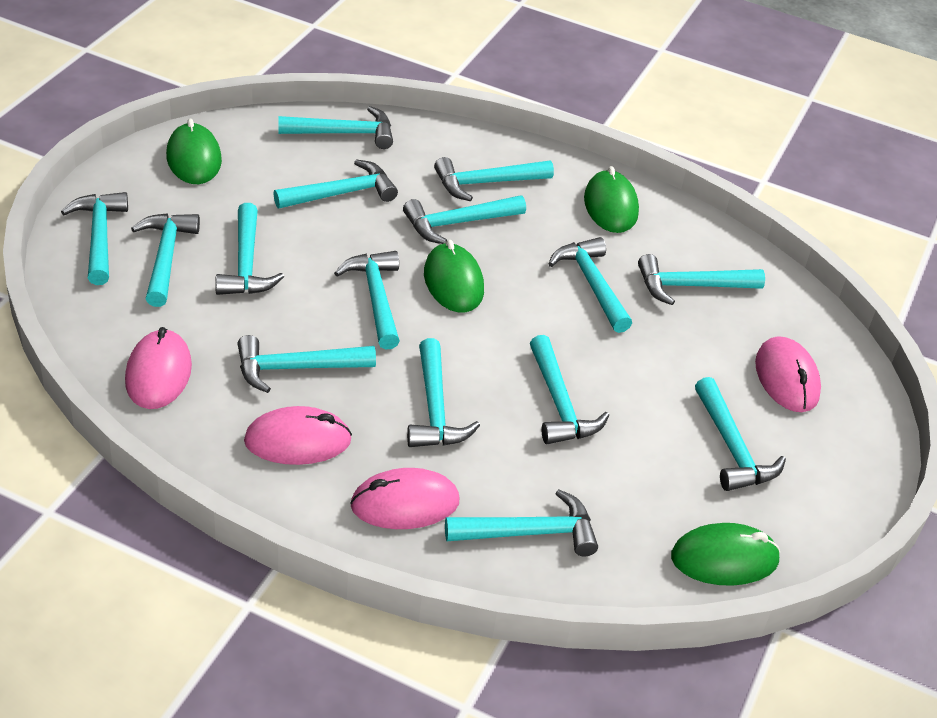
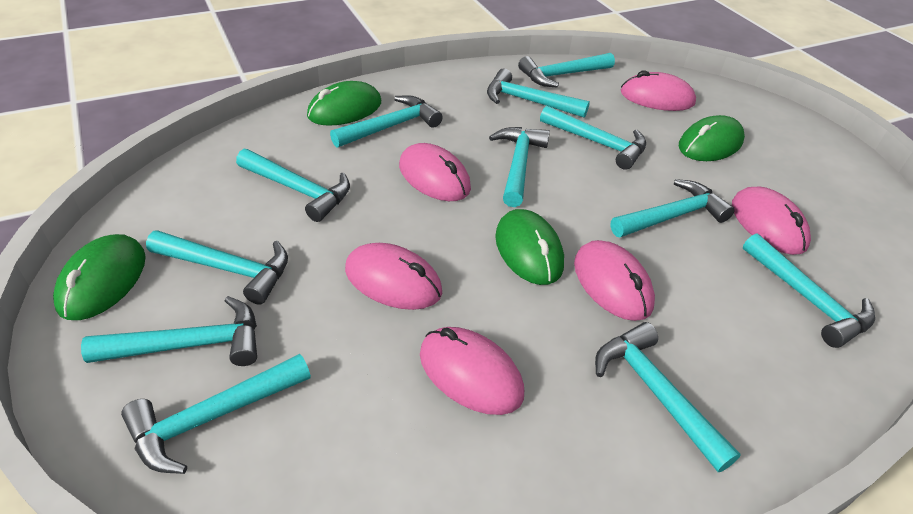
pink mouse: [125,327,192,409] [244,406,352,465] [350,468,459,529] [755,336,821,412] = 4 -> [345,243,442,310] [399,143,471,201] [420,327,524,415] [574,240,655,321] [621,70,696,111] [732,187,811,255] = 6
turquoise hammer: [61,192,128,285] [131,213,200,307] [215,203,284,295] [237,335,376,393] [273,160,398,208] [278,106,393,149] [334,251,400,350] [403,195,526,244] [407,338,480,447] [434,157,554,201] [445,489,598,556] [530,335,610,444] [548,237,632,333] [638,254,765,305] [695,377,786,491] = 15 -> [81,296,257,366] [121,354,311,474] [146,230,288,305] [236,149,350,222] [330,95,443,147] [487,69,590,118] [489,127,550,207] [518,53,615,88] [540,106,646,170] [595,322,741,472] [611,179,735,237] [743,233,875,348] = 12

